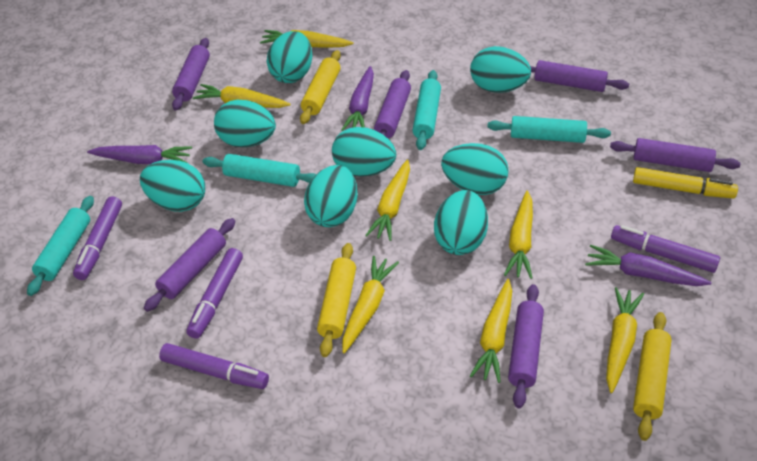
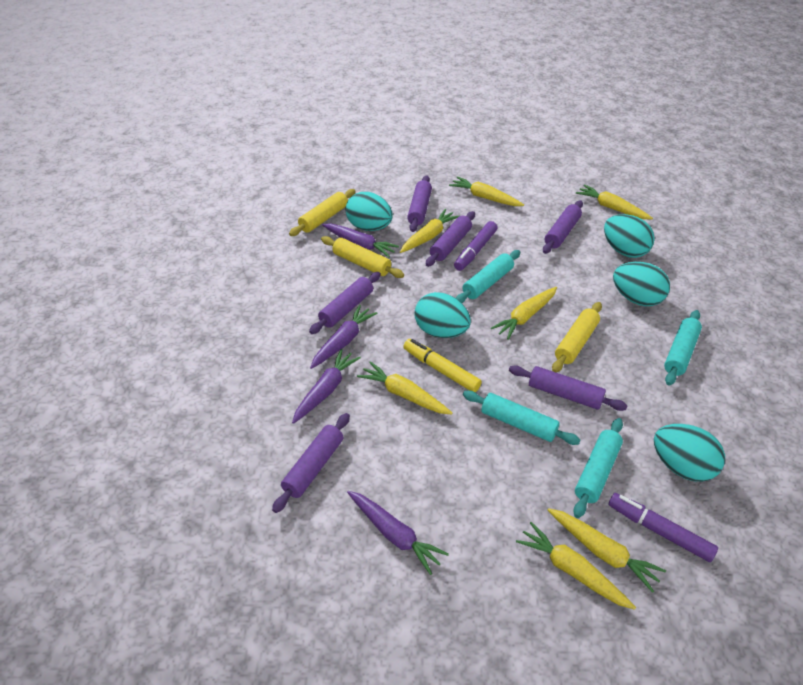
purple carrot: [87,145,192,164] [341,66,374,131] [585,245,712,286] = 3 -> [292,349,361,424] [310,305,378,369] [322,224,399,258] [347,491,449,575] = 4
purple marker: [73,196,122,280] [159,343,269,389] [186,248,243,339] [611,225,720,273] = 4 -> [454,221,498,271] [608,493,718,562] = 2
turquoise egg: [140,160,205,212] [214,100,276,147] [267,31,312,83] [304,165,358,227] [332,127,396,177] [434,190,488,255] [441,143,509,195] [470,46,531,93] = 8 -> [345,192,393,231] [414,292,471,338] [604,214,655,258] [613,262,670,306] [654,424,725,482] = 5

